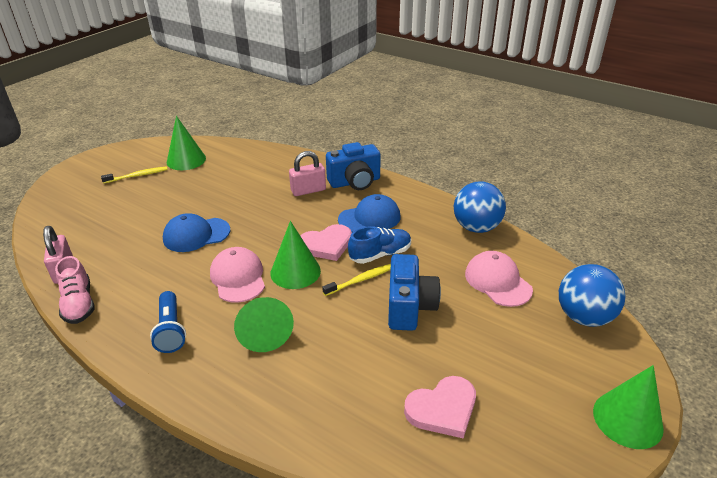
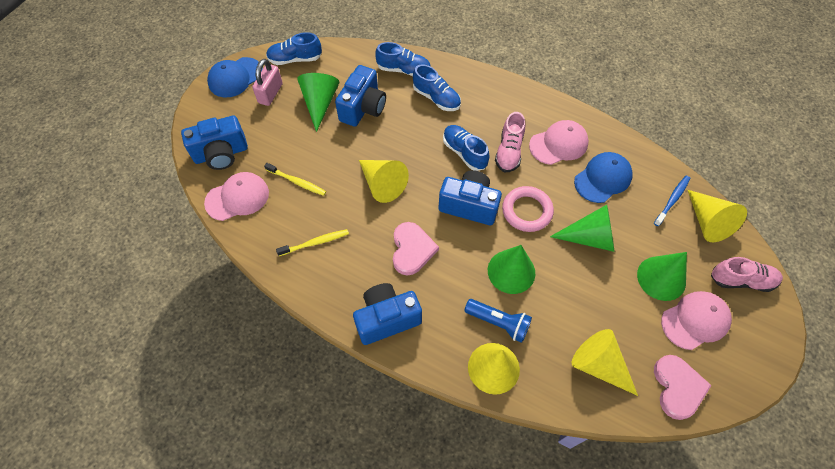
blue ball: [454,181,506,233] [559,264,626,327] = 2 -> none = 0
blue camera: [326,142,381,190] [388,254,441,331] = 2 -> [181,115,248,170] [335,65,386,127] [353,283,422,345] [439,170,502,225] = 4
blue shoe: [348,226,411,264] = 1 -> [266,32,322,65] [375,42,431,76] [413,64,461,111] [443,125,490,171] = 4
blue toothbrush: none = 0 -> [654,176,690,226] = 1
pink cap: [210,247,265,303] [465,251,533,307] = 2 -> [204,172,269,221] [529,120,589,165] [661,291,732,350] = 3
pink padlock: [43,226,73,284] [289,151,326,196] = 2 -> [252,59,283,106] = 1
pink ring: none = 0 -> [502,186,554,232] = 1
pink shoe: [55,256,95,324] = 1 -> [495,112,525,173] [711,257,783,292] = 2
yellow cone: none = 0 -> [359,160,409,203] [468,343,520,395] [572,329,638,396] [688,190,747,242] = 4

